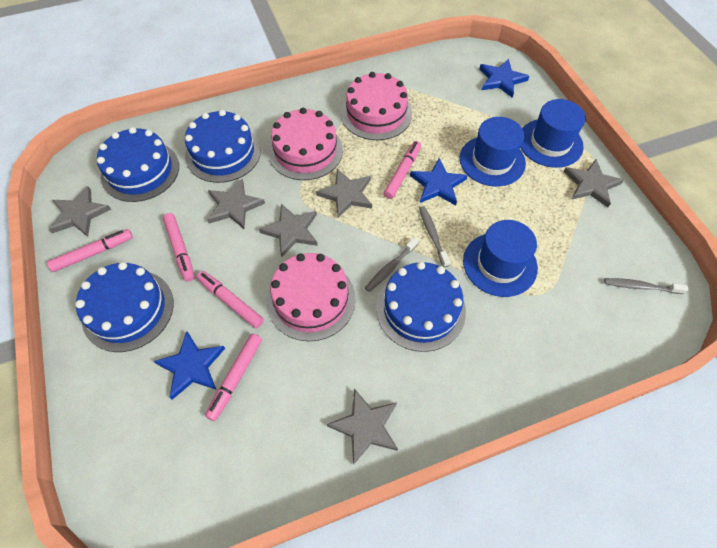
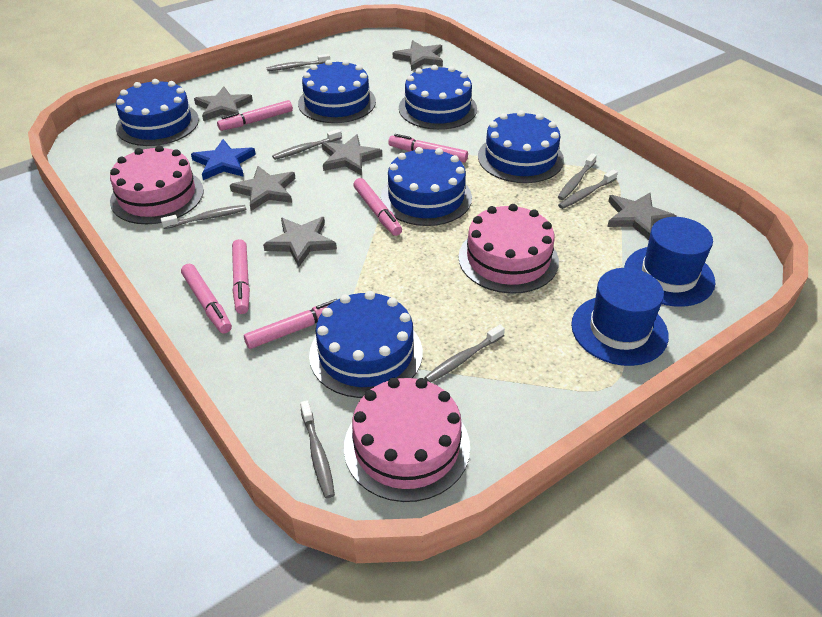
blue cake: [75,262,174,352] [97,127,179,202] [185,110,261,183] [376,262,466,352] = 4 -> [116,79,199,146] [298,60,376,123] [309,291,423,398] [381,147,472,226] [399,65,477,130] [478,110,564,183] = 6
blue hat: [460,117,526,186] [463,220,538,297] [520,99,586,168] = 3 -> [571,268,669,366] [624,217,716,307] = 2
blue star: [154,331,225,400] [410,158,468,206] [479,59,529,98] = 3 -> [191,139,256,180] = 1
grey toothbrush: [365,237,419,292] [419,206,450,267] [604,278,688,294] = 3 -> [161,205,247,229] [266,54,330,71] [272,129,342,160] [300,400,335,498] [424,325,505,382] [558,153,597,200] [558,169,618,209] = 7
pink marker: [47,229,133,272] [163,213,194,281] [197,271,264,328] [205,334,262,421] [384,141,421,199] = 5 -> [181,264,232,333] [217,100,293,131] [232,239,250,314] [244,299,337,349] [353,178,402,236] [388,134,468,163] = 6

